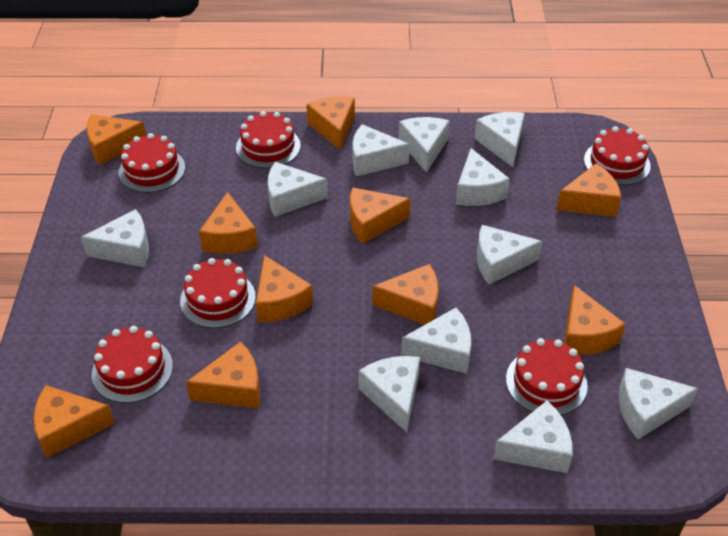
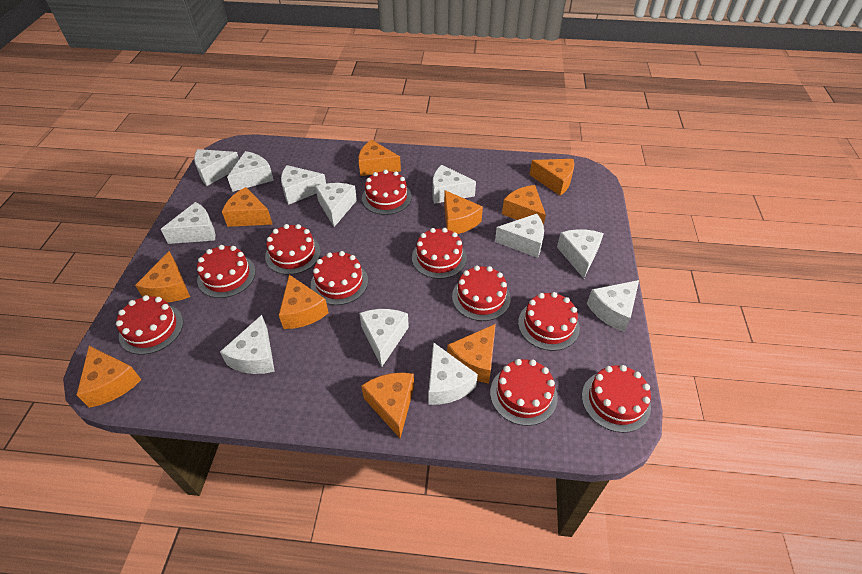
red cake: [92,326,173,403] [118,133,185,193] [180,258,256,328] [236,111,301,168] [506,338,588,415] [584,126,651,185] = 6 -> [116,295,183,355] [197,245,256,298] [265,224,321,275] [311,251,368,305] [362,170,412,215] [412,228,467,279] [452,265,511,321] [490,359,558,426] [518,292,580,351] [582,365,651,433] = 10
white cheese: [81,209,149,267] [268,162,328,217] [352,124,410,176] [359,356,420,432] [399,117,449,173] [401,308,471,374] [456,148,510,206] [475,112,525,167] [477,225,542,284] [493,401,573,473] [618,368,698,439] = 11 -> [161,202,216,244] [194,149,239,186] [220,315,275,374] [227,151,274,192] [281,165,326,205] [315,183,357,227] [359,309,409,367] [428,342,478,405] [433,165,476,204] [495,214,544,258] [557,229,604,278] [587,280,639,332] = 12

